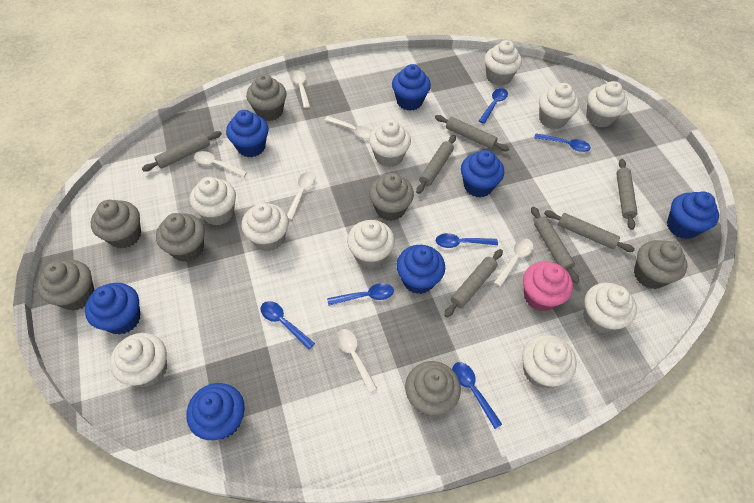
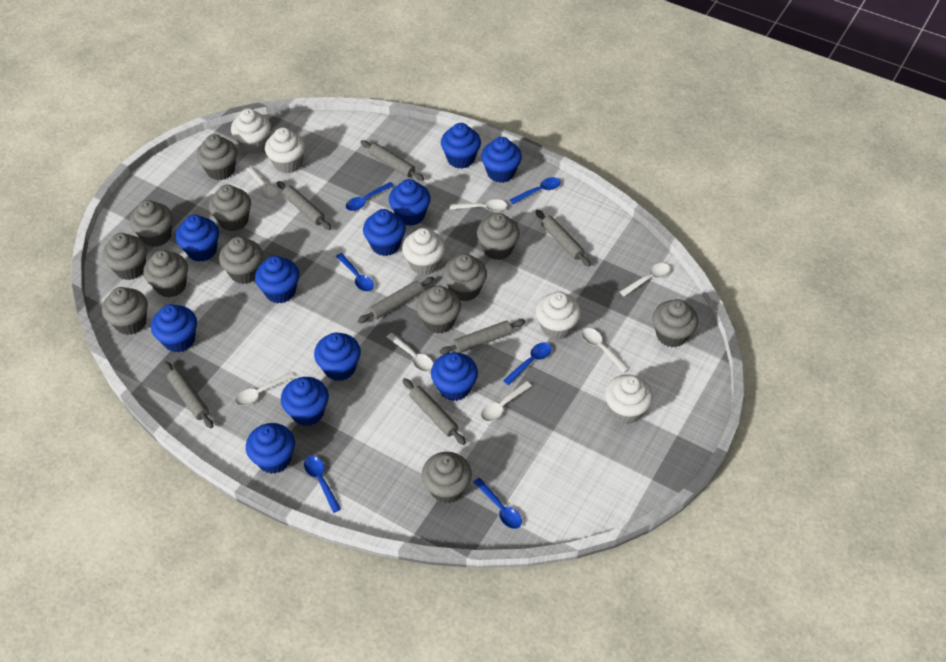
blue cupcake: [85,283,141,335] [186,383,245,440] [226,110,268,157] [392,64,431,111] [397,245,445,294] [461,150,504,197] [667,191,719,239] = 7 -> [151,304,197,352] [176,215,219,262] [246,423,295,474] [255,256,299,304] [281,377,329,426] [314,333,361,381] [363,209,406,256] [389,179,431,226] [431,352,478,401] [441,123,481,169] [481,137,522,183] = 11
grey cupcake: [37,260,94,311] [91,200,141,249] [156,213,205,262] [246,74,286,121] [369,173,414,221] [405,361,461,416] [634,240,687,289] = 7 -> [102,287,148,335] [103,233,147,280] [130,200,173,247] [143,250,188,298] [196,134,237,180] [209,185,251,231] [219,237,263,284] [416,286,461,333] [422,452,472,503] [443,254,487,301] [477,213,520,260] [653,299,698,347] = 12
pink cupcake: [523,261,573,311] = 1 -> none = 0
white cupcake: [110,333,167,387] [190,177,236,226] [241,203,289,251] [347,220,395,268] [369,120,411,167] [484,40,522,86] [522,335,577,388] [539,83,579,129] [583,282,637,334] [586,81,628,128] = 10 -> [231,108,271,154] [265,127,305,173] [402,228,446,275] [536,291,581,340] [605,375,653,424] = 5
white spoon: [194,151,247,177] [287,172,315,220] [291,70,310,108] [325,116,372,139] [336,329,377,393] [494,238,533,287] = 6 -> [235,372,295,406] [246,166,279,200] [387,333,433,372] [450,199,507,212] [481,381,532,422] [581,328,629,373] [620,263,670,297] = 7

